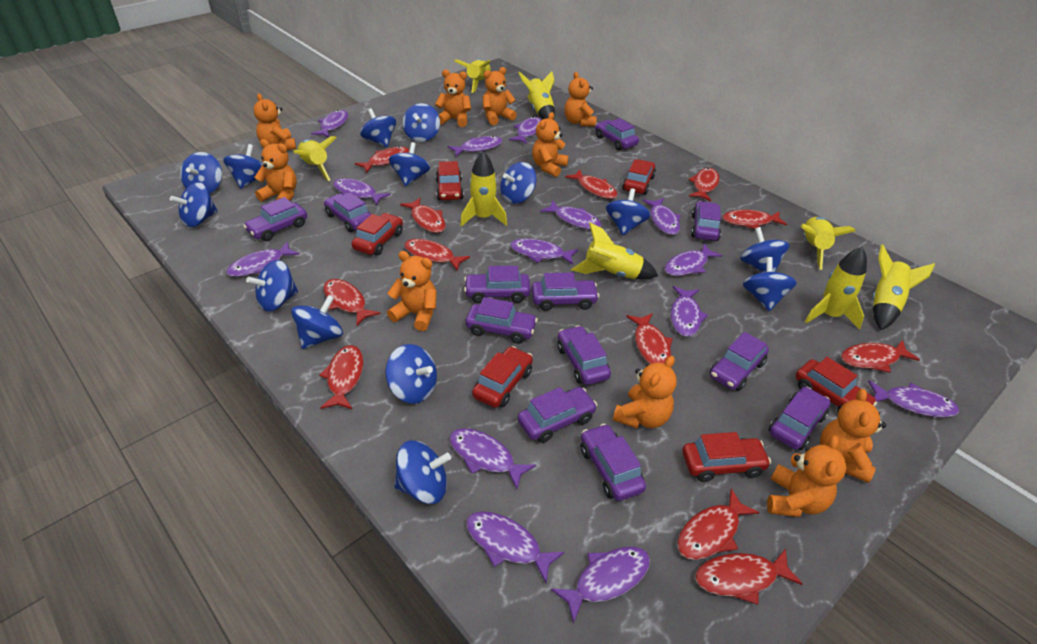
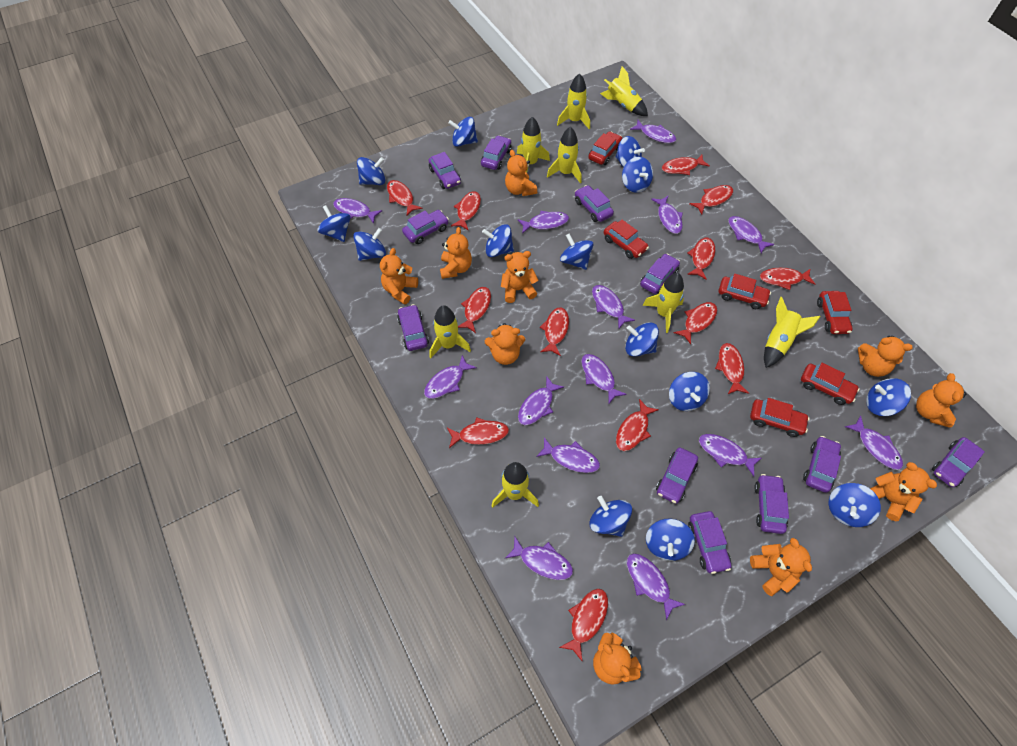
purple car: [243,197,307,241] [324,192,371,232] [464,266,530,303] [466,297,538,344] [518,387,597,443] [531,272,599,311] [557,325,611,385] [581,424,646,501] [595,118,639,150] [691,201,721,241] [710,332,769,391] [769,387,830,450] = 12 -> [397,304,429,351] [402,210,449,244] [428,152,461,189] [481,135,512,170] [575,185,614,222] [640,254,680,294] [656,448,698,504] [688,511,732,574] [754,474,789,534] [803,436,841,493] [932,437,985,487] = 11
red fish: [319,345,364,410] [323,279,380,325] [355,146,410,173] [400,198,446,233] [404,239,470,271] [565,170,618,199] [626,313,673,364] [677,488,760,560] [688,168,719,201] [695,549,803,605] [722,210,787,229] [841,340,920,373] = 12 -> [387,180,423,215] [447,417,509,448] [451,191,481,231] [458,287,491,333] [540,308,569,356] [559,588,608,662] [616,399,659,451] [662,155,710,175] [674,302,717,344] [687,238,715,280] [689,185,733,214] [715,343,749,394] [760,268,815,290] = 13

